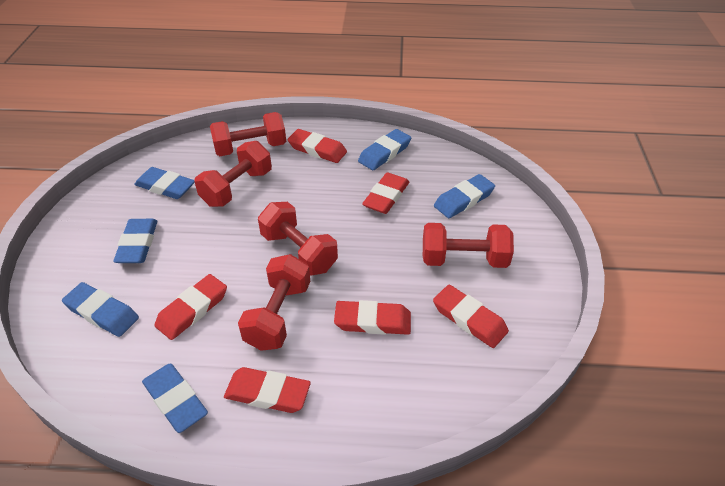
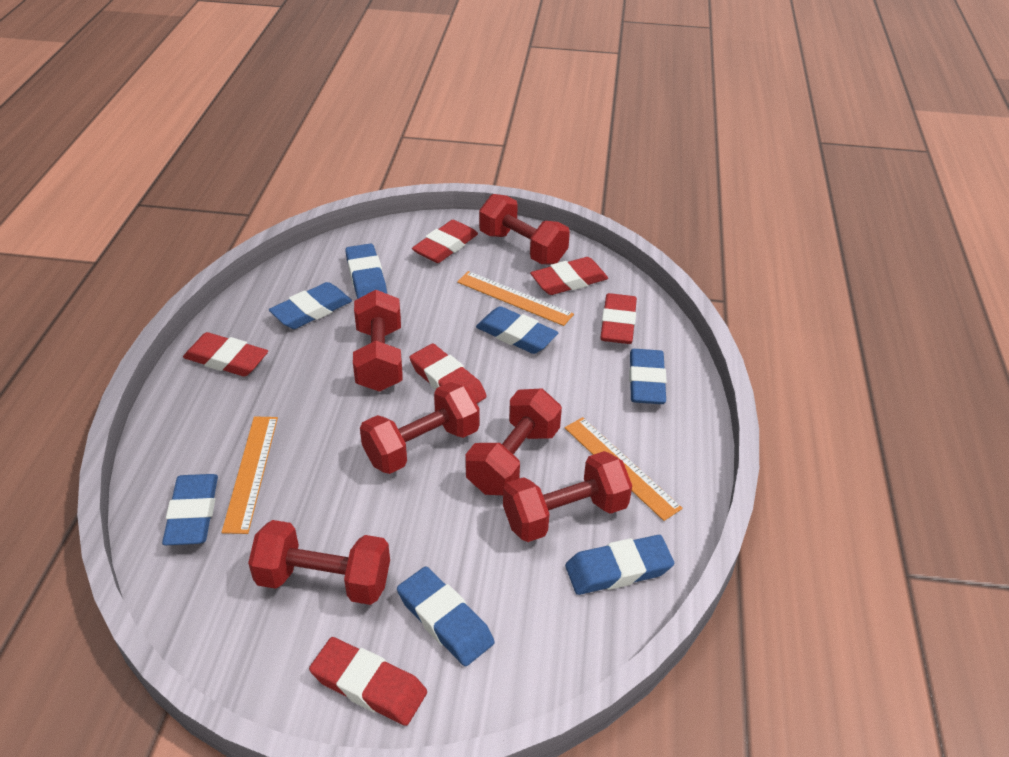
blue eraser: [62,282,139,337] [113,219,157,263] [134,167,195,199] [142,364,208,433] [358,129,411,170] [434,174,495,218] = 6 -> [162,474,218,545] [269,282,352,329] [345,243,387,299] [397,567,495,666] [476,306,558,354] [565,535,674,595] [629,349,667,404] = 7
orange ruler: none = 0 -> [222,416,278,534] [457,271,574,326] [565,417,683,521] = 3
red dumbbell: [194,141,272,207] [210,112,286,156] [238,254,310,351] [258,202,338,276] [423,223,514,268] = 5 -> [248,520,390,605] [353,290,403,392] [360,382,480,474] [465,389,562,495] [479,194,570,264] [503,451,632,542] = 6

